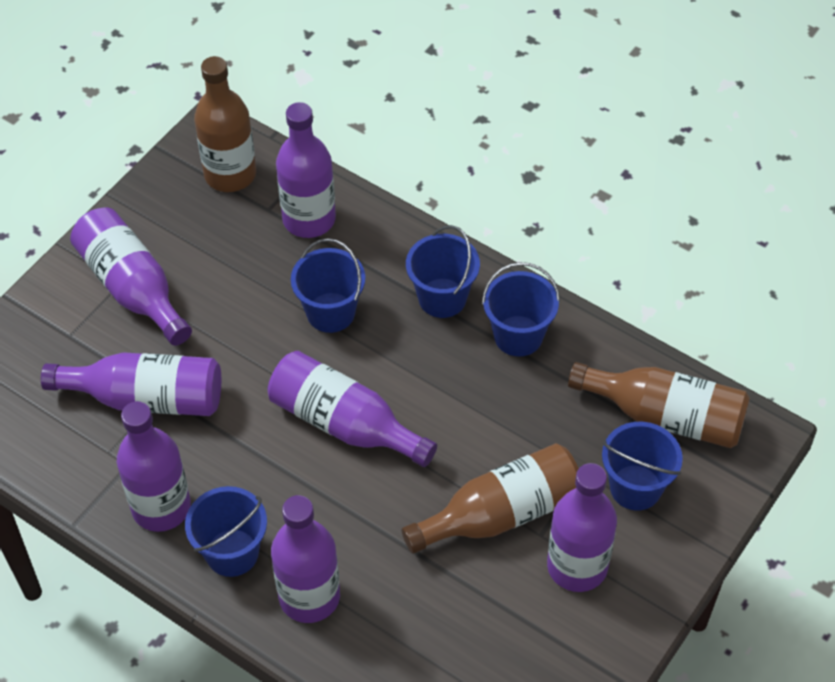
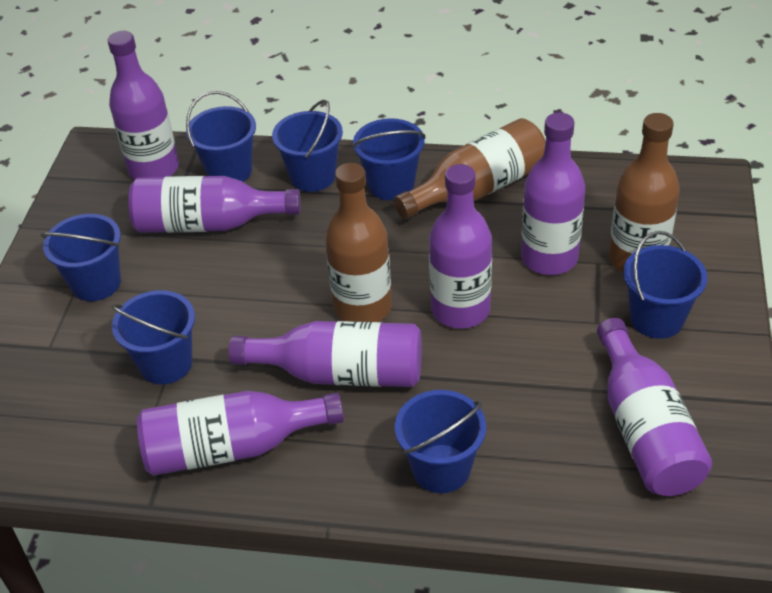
blue bucket: [185,486,267,577] [291,238,365,333] [406,225,480,318] [482,262,560,357] [602,422,683,511] = 5 -> [40,214,121,301] [112,290,195,384] [186,91,256,182] [272,100,343,192] [352,118,425,200] [395,390,486,493] [623,231,707,339] = 7

